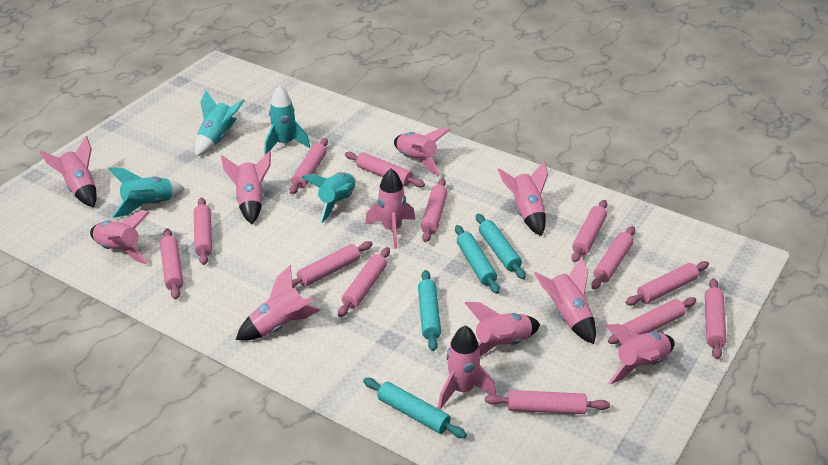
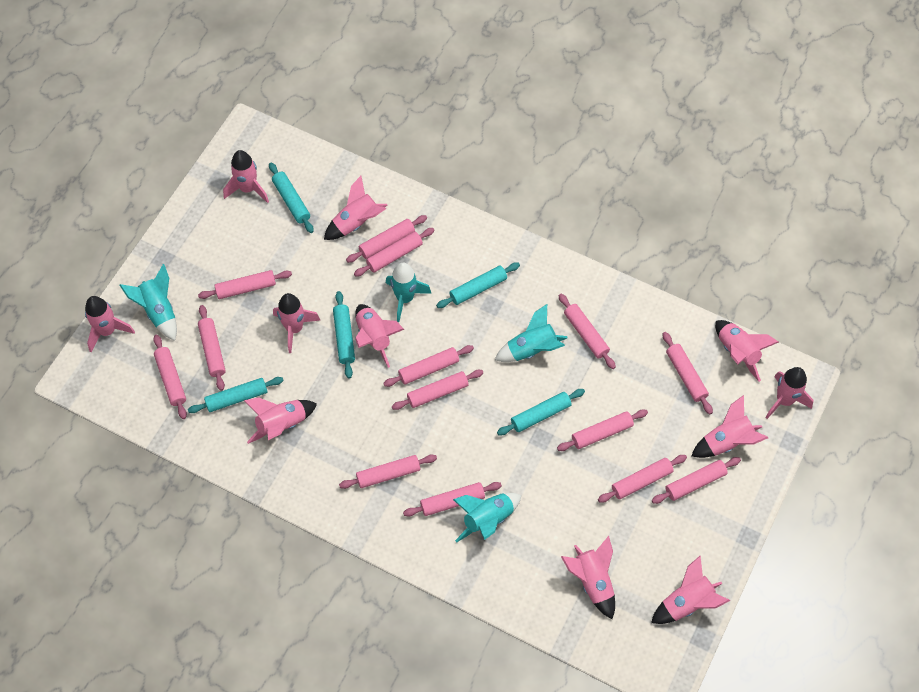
pink rolling pin: [160,228,183,299] [194,198,212,265] [290,138,328,194] [292,241,373,288] [338,247,390,317] [345,152,425,187] [421,178,448,242] [485,390,610,414] [572,200,607,262] [591,226,635,290] [608,297,697,344] [625,261,709,306] [705,278,727,359] = 13 -> [153,335,187,419] [198,270,292,299] [198,305,226,391] [339,454,437,489] [346,215,427,263] [354,228,435,277] [383,345,474,387] [392,370,483,410] [403,482,502,517] [557,409,648,451] [559,294,616,369] [598,455,687,503] [652,457,741,504] [663,332,713,414] = 14
turquoise rolling pin: [363,378,467,438] [418,270,441,351] [455,225,500,294] [476,214,526,279] = 4 -> [188,377,284,413] [269,162,314,233] [333,291,355,379] [436,262,520,308] [497,389,585,435] = 5

